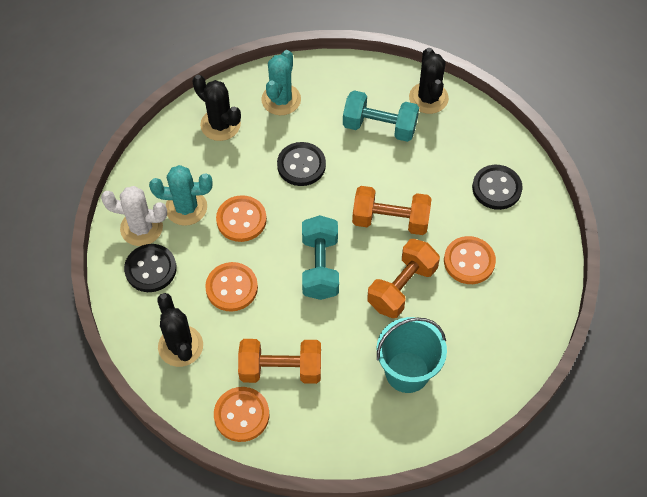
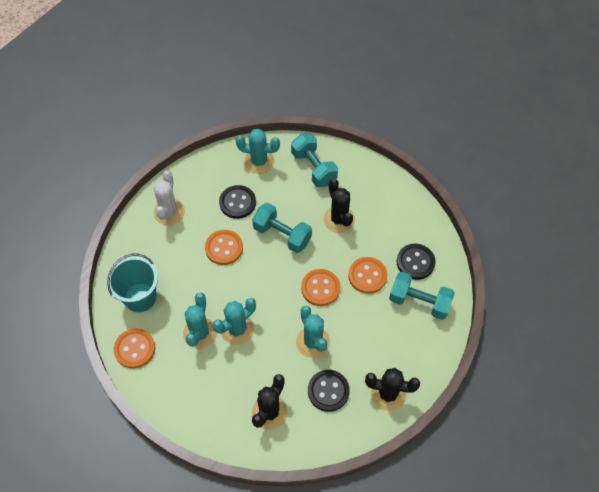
orange dumbbell: [238,339,321,384] [352,186,432,235] [367,239,440,318] = 3 -> none = 0
turquoise cactus: [149,165,212,226] [261,50,301,115] = 2 -> [183,293,217,349] [213,298,256,345] [236,129,280,174] [296,306,330,358] = 4
turquoise dumbbell: [302,215,339,300] [343,90,419,142] = 2 -> [252,203,312,253] [291,134,338,187] [389,272,455,320] = 3

